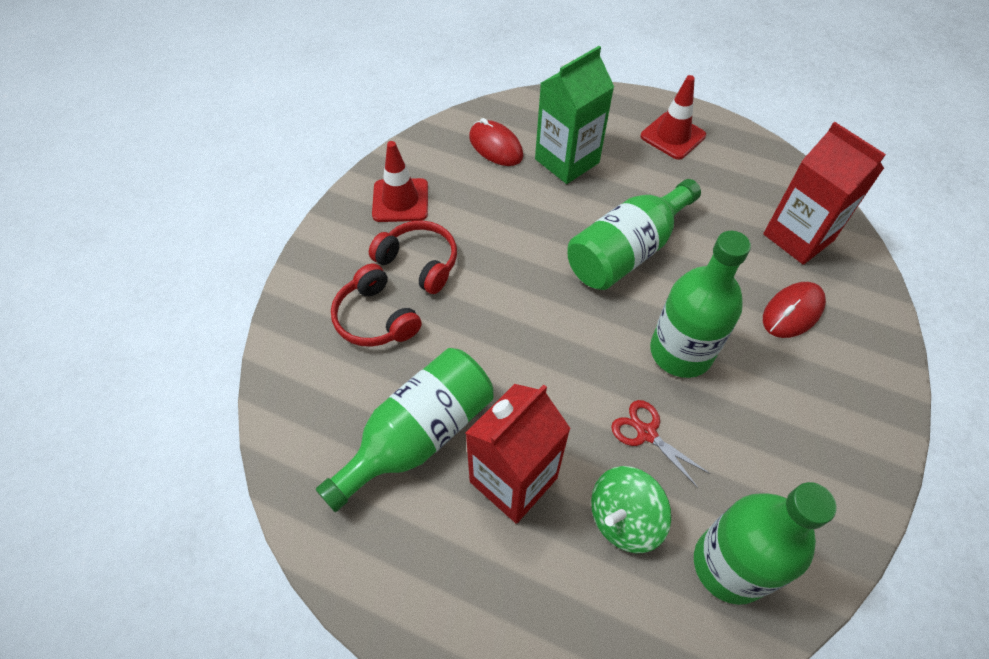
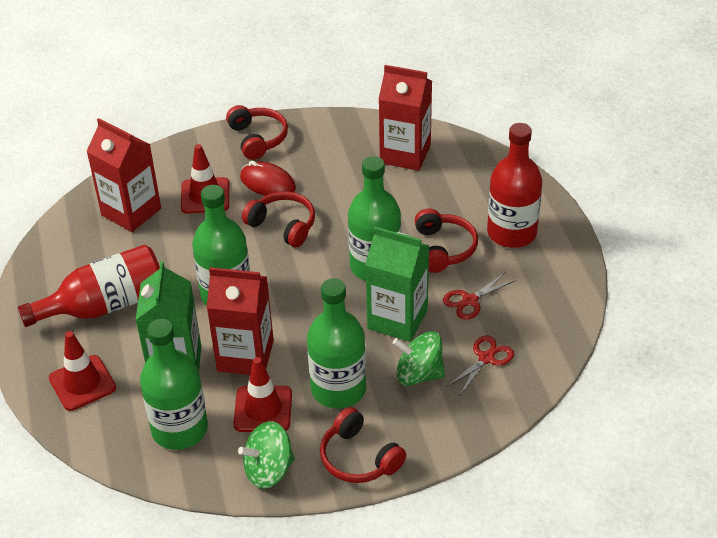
green carton: [535,46,614,184] = 1 -> [136,261,201,370] [365,227,429,342] = 2
green spinning top: [591,466,671,554] = 1 -> [238,421,295,489] [393,331,445,386] = 2
red bottle: none = 0 -> [18,245,160,327] [487,123,542,248] = 2
red carton: [465,384,571,524] [763,122,886,265] = 2 -> [86,118,161,232] [207,267,274,375] [379,65,432,171] = 3
red headphones: [331,264,422,347] [369,221,457,294] = 2 -> [226,105,288,160] [242,191,315,247] [320,407,406,483] [415,209,478,273] = 4
red mouse: [469,118,523,166] [763,282,826,338] = 2 -> [240,161,296,196] = 1
red scissors: [611,400,710,488] = 1 -> [443,272,516,320] [446,335,514,395] = 2
red traffic cone: [372,141,428,222] [641,75,706,160] = 2 -> [49,331,116,411] [181,144,229,214] [233,357,292,432] = 3

